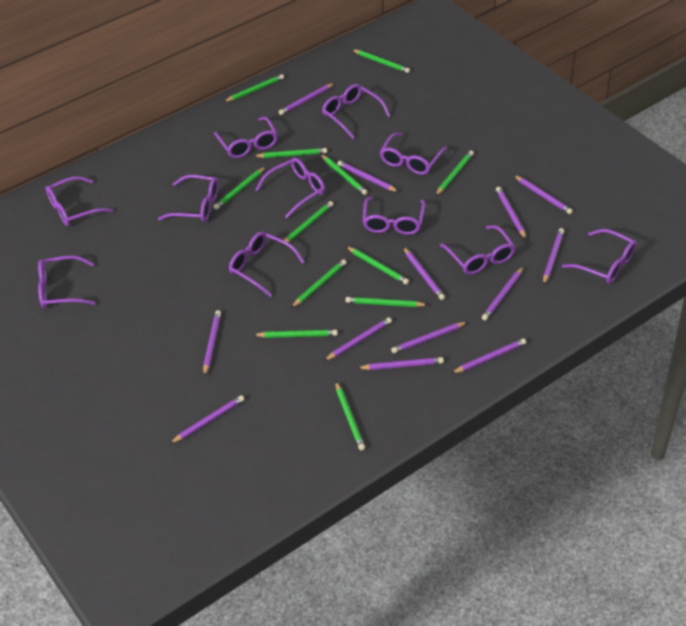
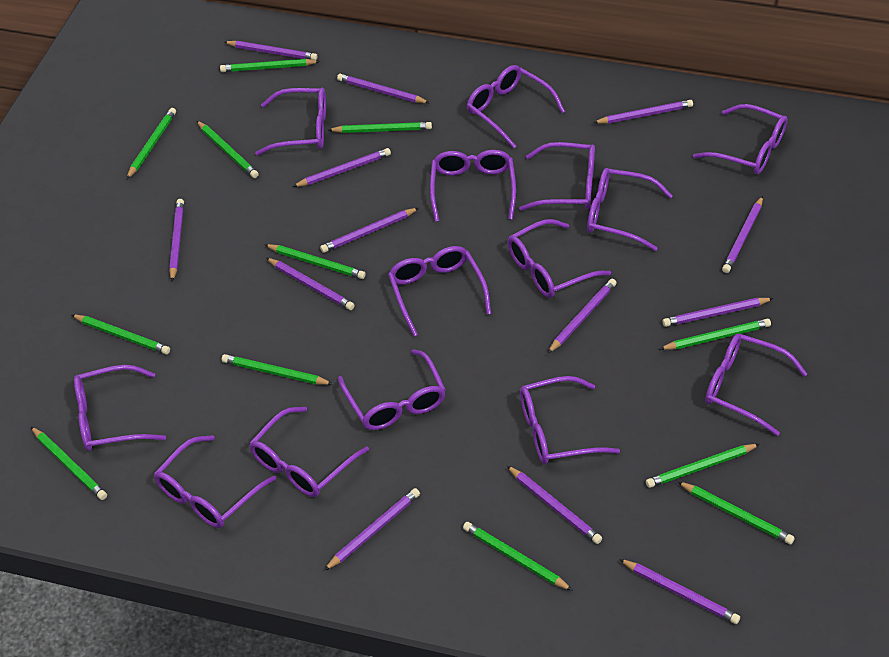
purple glasses: [38,255,95,308] [46,176,113,226] [158,175,218,222] [214,117,278,158] [229,232,304,297] [256,158,325,218] [322,84,390,139] [363,197,425,235] [380,133,448,175] [440,225,515,275] [562,229,637,284] = 11 -> [74,365,166,451] [154,435,276,528] [249,407,369,497] [255,88,326,156] [338,349,446,430] [388,246,491,336] [430,150,516,222] [467,65,565,148] [507,219,611,298] [519,142,595,211] [520,376,620,464] [587,168,673,251] [693,104,787,174] [705,333,807,436] = 14

